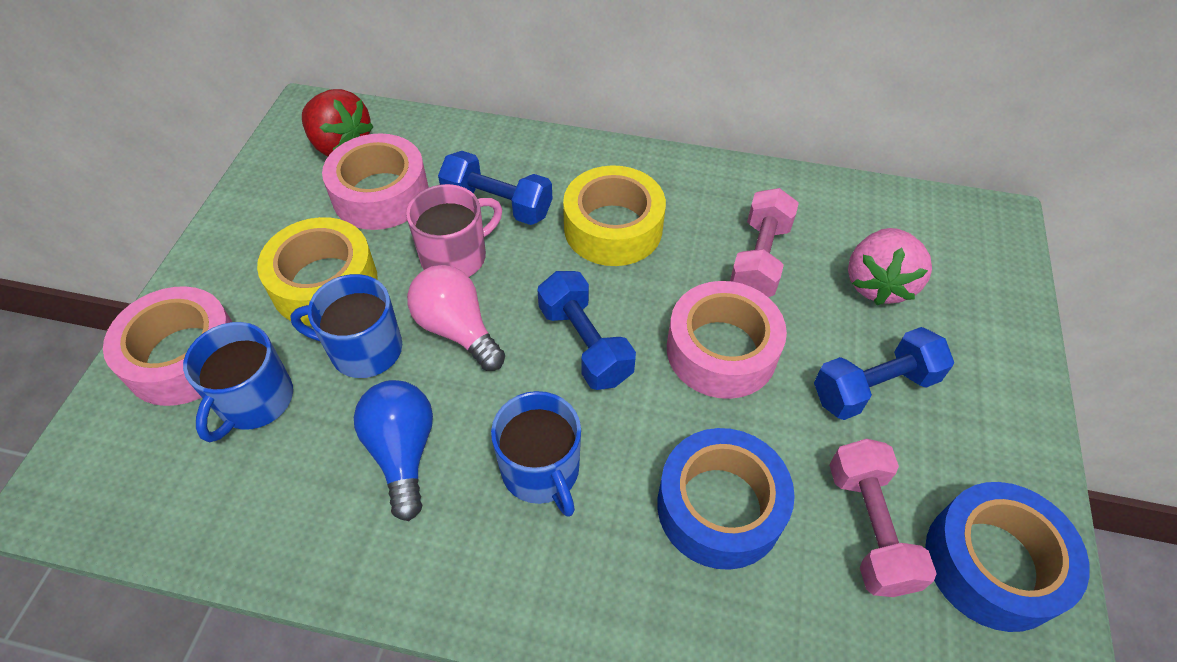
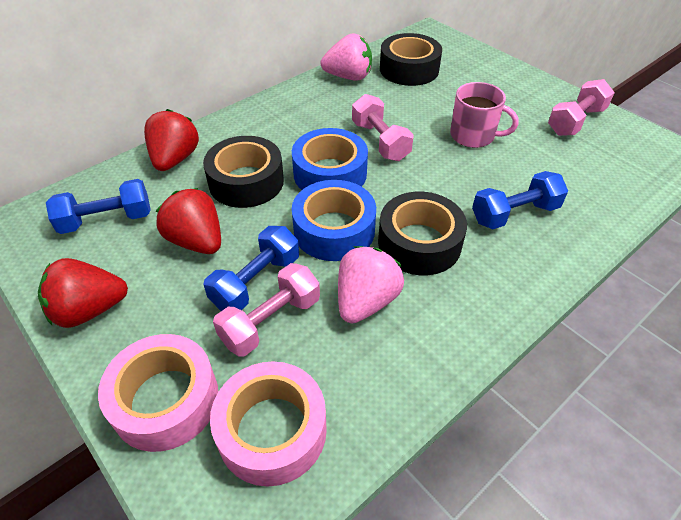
black tape: none = 0 -> [203,136,284,208] [378,192,467,275] [380,33,442,86] = 3
blue light bulb: [354,380,433,521] = 1 -> none = 0
blue mug: [183,322,293,442] [290,274,402,378] [491,391,581,517] = 3 -> none = 0
pink dumbbell: [730,188,799,297] [829,439,937,597] = 2 -> [213,263,320,356] [352,94,414,161] [548,79,615,136] = 3
pink light bulb: [407,265,505,371] = 1 -> none = 0
pink strawberry: [848,228,932,305] = 1 -> [321,33,372,81] [338,246,404,323] = 2
pink tape: [103,286,232,406] [322,133,429,230] [667,281,787,399] = 3 -> [98,334,218,452] [210,362,327,487] = 2
red strawberry: [302,89,374,156] = 1 -> [38,258,128,328] [144,109,199,171] [156,188,221,254] = 3
yellow tape: [257,217,378,326] [563,165,666,266] = 2 -> none = 0

